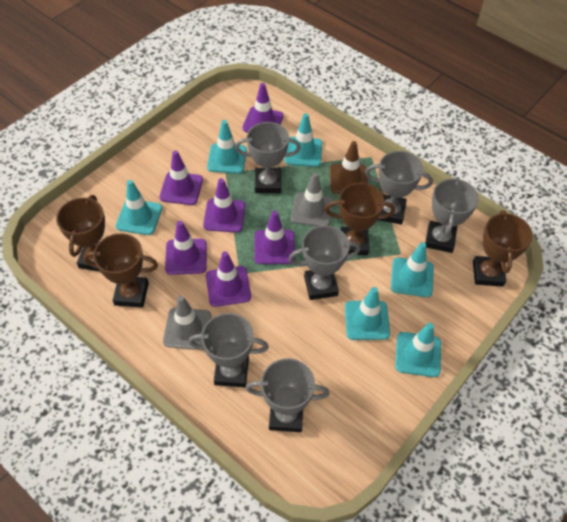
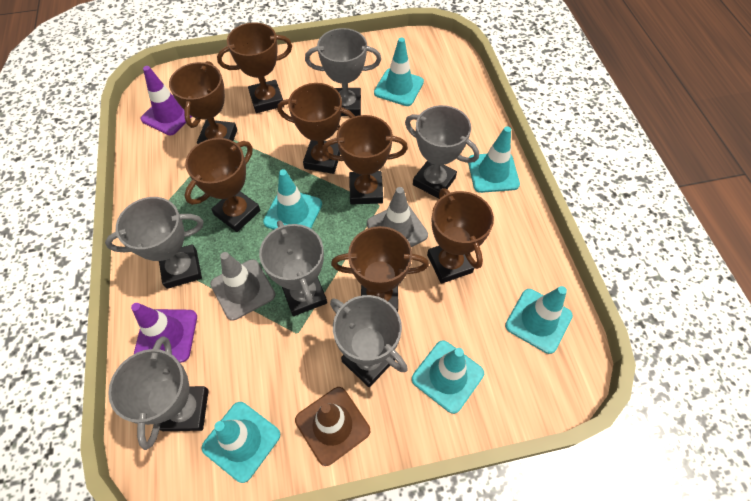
brown trophy: [56,195,105,272] [84,233,158,308] [325,183,395,255] [473,210,533,287] = 4 -> [169,61,237,144] [185,138,260,232] [217,23,292,113] [277,83,355,174] [322,115,408,205] [331,226,429,312] [427,188,494,284] = 7
purple traffic cone: [160,150,203,205] [165,221,207,275] [203,178,245,233] [206,251,251,307] [242,83,284,133] [254,211,295,264] = 6 -> [131,303,197,363] [141,66,192,135] = 2

